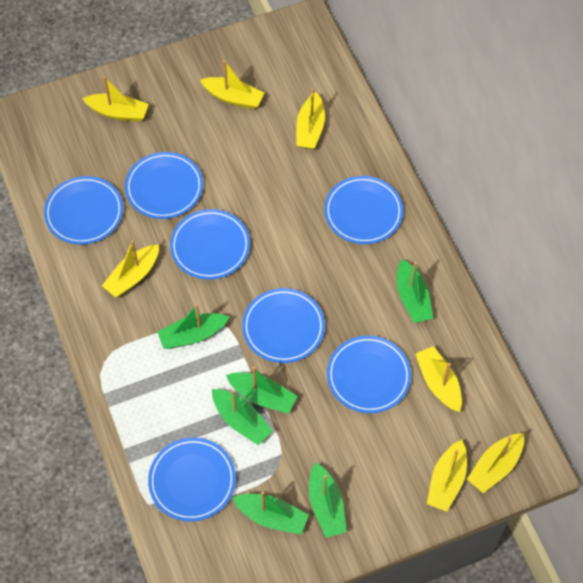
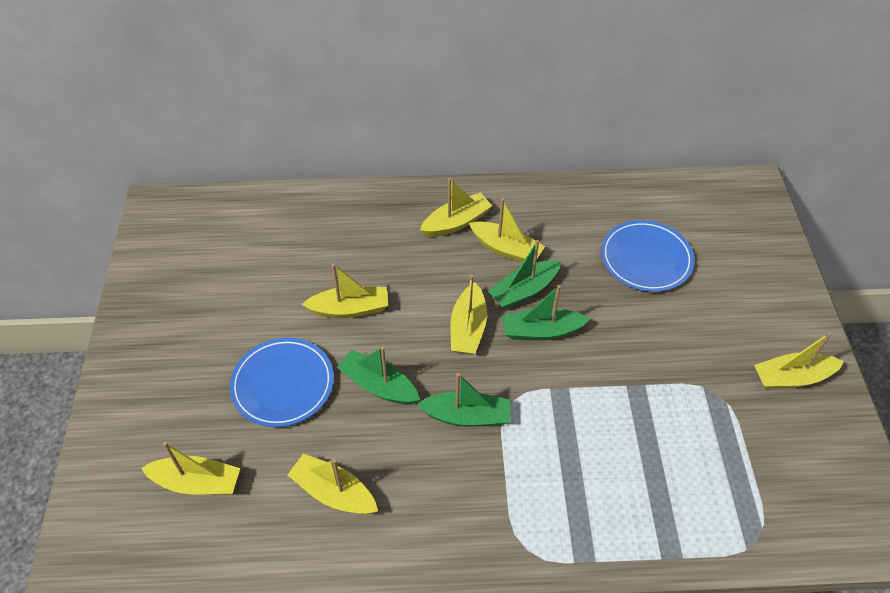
blue plate: [44,176,123,245] [125,152,203,219] [148,437,236,522] [170,209,250,279] [242,288,325,363] [324,176,403,244] [327,336,411,413] = 7 -> [230,338,334,427] [601,220,694,292] = 2
green boat: [157,304,229,349] [212,389,273,445] [226,366,298,414] [232,491,309,535] [309,462,347,538] [397,259,433,323] = 6 -> [337,346,420,405] [416,373,511,427] [488,240,561,309] [502,285,590,340] = 4

